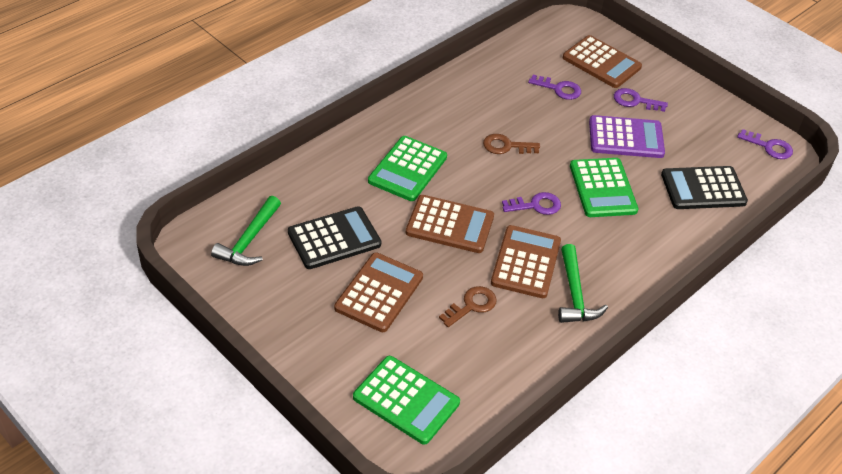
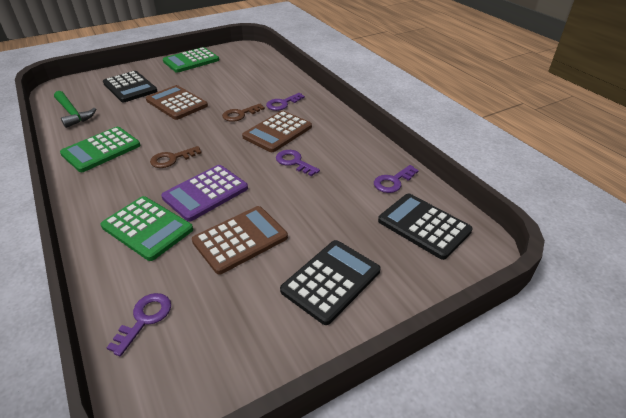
black calculator: [288,206,381,269] [661,166,748,209] = 2 -> [103,71,157,102] [280,240,381,325] [378,193,473,260] = 3
brown calculator: [334,252,423,332] [406,195,494,253] [491,225,561,298] [563,35,642,88] = 4 -> [146,85,208,120] [192,206,288,274] [242,111,312,152] = 3
green hammer: [211,196,281,266] [558,244,608,323] = 2 -> [54,91,96,128] = 1

